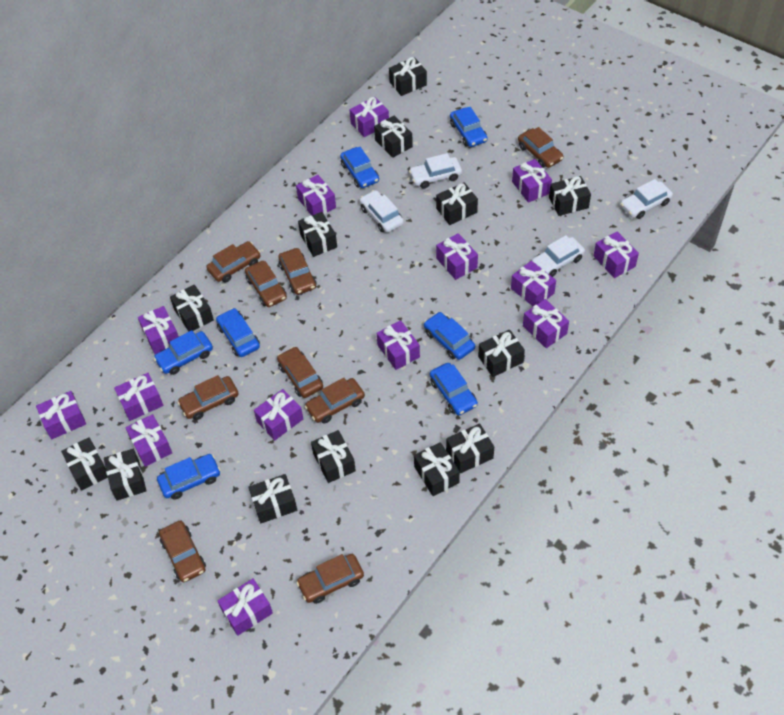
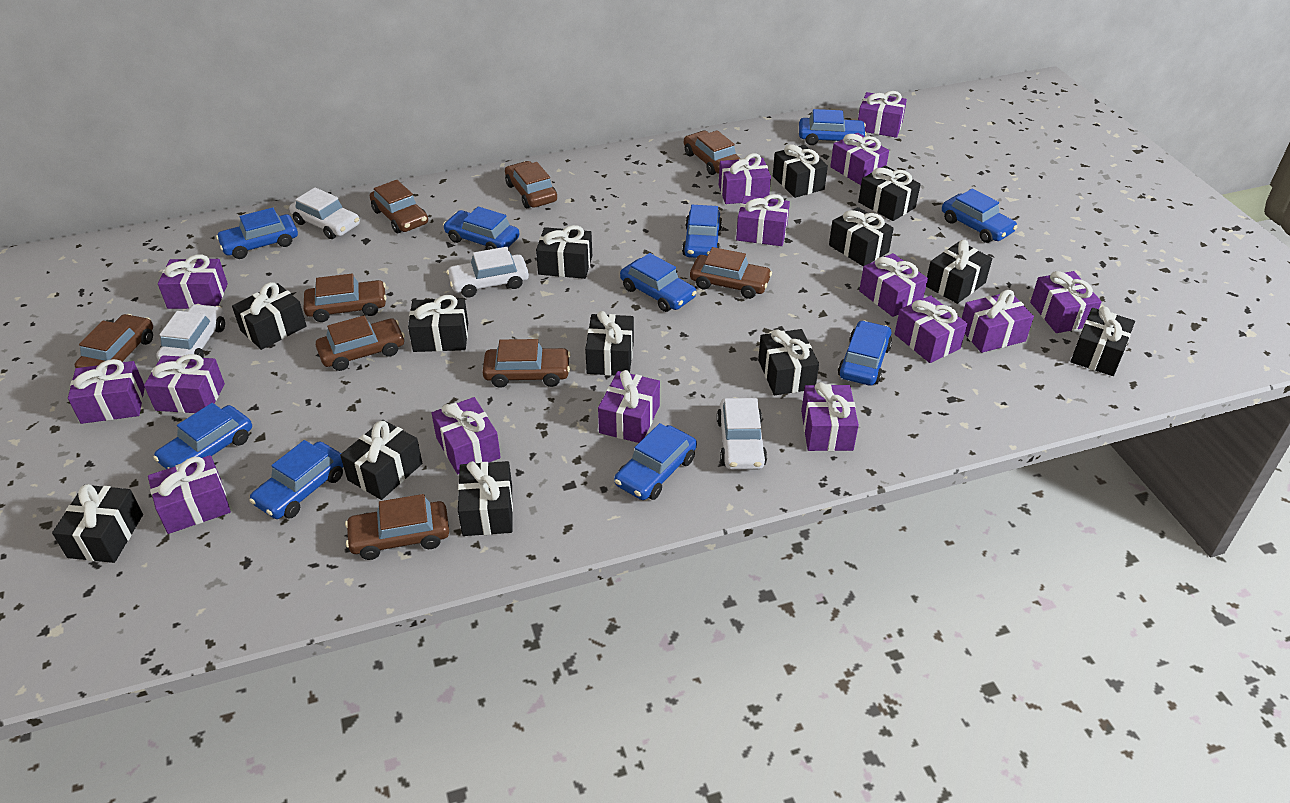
blue car: [154,330,213,375] [157,454,220,500] [216,308,260,357] [340,147,379,188] [424,312,475,360] [430,363,478,415] [450,107,488,147] = 7 -> [153,403,252,469] [216,207,298,259] [249,440,343,519] [443,206,520,250] [614,423,697,500] [620,253,697,312] [682,205,722,258] [799,109,867,145] [838,320,892,386] [942,188,1017,243] = 10
purple gift: [36,391,86,439] [114,373,164,421] [125,414,172,467] [138,306,179,354] [218,578,273,636] [254,389,303,441] [296,175,336,215] [350,97,389,137] [377,320,420,370] [436,233,478,280] [511,261,556,306] [512,159,552,203] [523,299,569,348] [594,231,639,278] = 14 -> [68,359,145,424] [144,354,225,413] [148,455,231,534] [158,255,228,309] [432,397,501,474] [598,370,660,443] [719,153,771,204] [736,194,790,246] [801,382,859,451] [830,133,889,185] [858,91,907,138] [859,253,928,317] [895,295,967,363] [961,290,1034,353] [1030,271,1102,333] = 15

